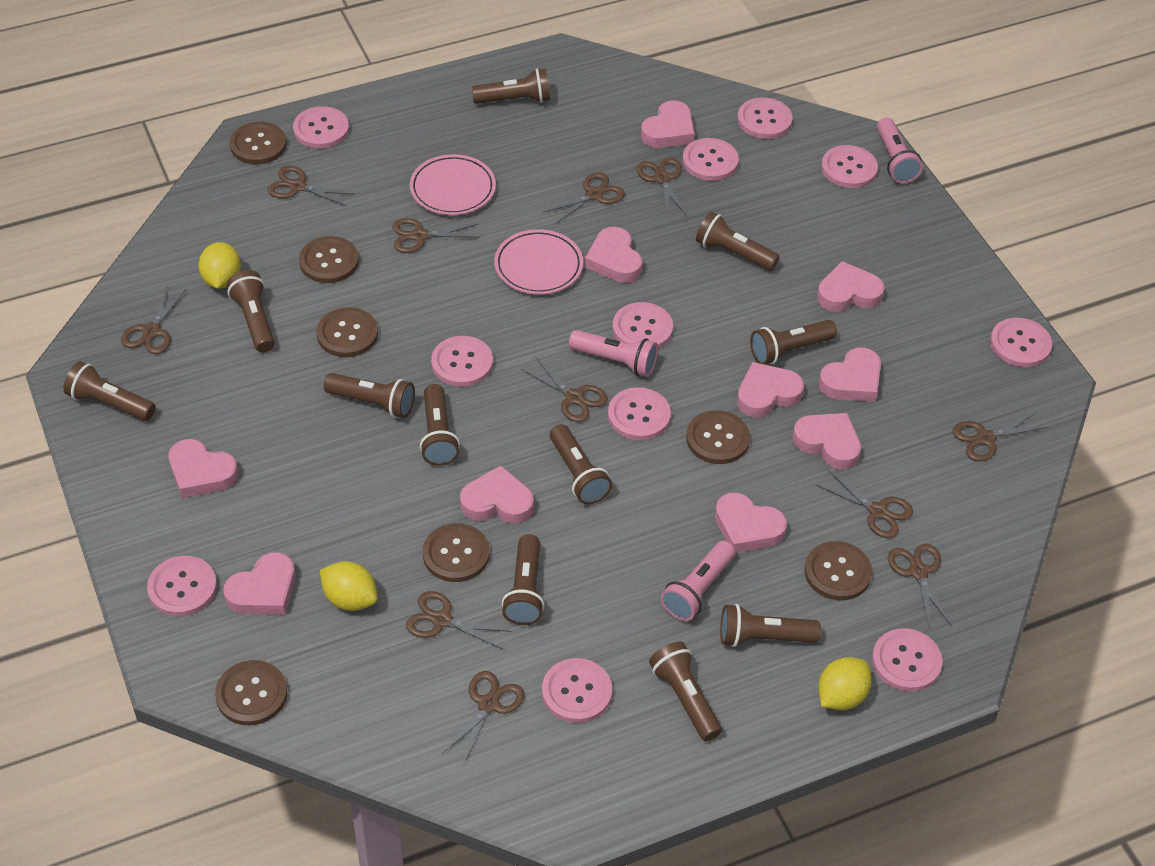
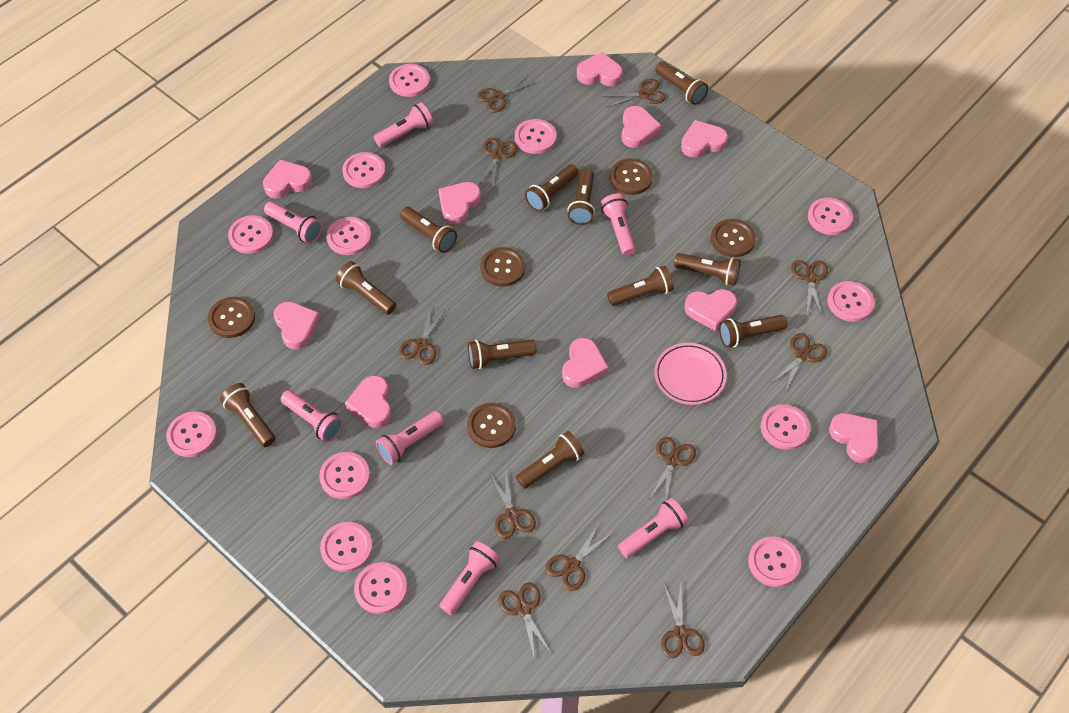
brown button: [215,660,287,725] [229,122,287,164] [299,236,359,283] [317,307,378,357] [423,523,490,582] [686,410,750,464] [804,541,872,600] = 7 -> [208,297,255,338] [467,403,516,448] [480,247,525,287] [610,158,653,195] [711,219,756,257] = 5
pink button: [147,556,217,616] [293,106,349,149] [431,336,493,387] [542,658,612,723] [608,387,671,440] [612,302,673,349] [683,138,739,181] [737,97,793,139] [821,145,878,188] [872,628,942,692] [990,318,1052,367] = 11 -> [166,411,217,457] [228,215,274,254] [319,452,370,499] [320,522,373,572] [326,217,371,255] [342,152,386,188] [354,562,407,614] [389,64,430,97] [515,119,557,154] [748,536,801,587] [761,404,810,450] [808,198,853,235] [827,281,875,322] = 13
pink flashlight: [569,330,658,377] [661,541,735,621] [877,118,923,183] = 3 -> [264,201,322,244] [281,390,343,442] [374,102,433,147] [376,411,444,465] [439,541,500,615] [600,194,636,256] [618,498,688,558] = 7
pink plate: [410,154,496,215] [494,229,583,295] = 2 -> [654,343,727,405] = 1
yellow lemon: [198,242,241,289] [320,561,378,611] [818,657,872,710] = 3 -> none = 0

